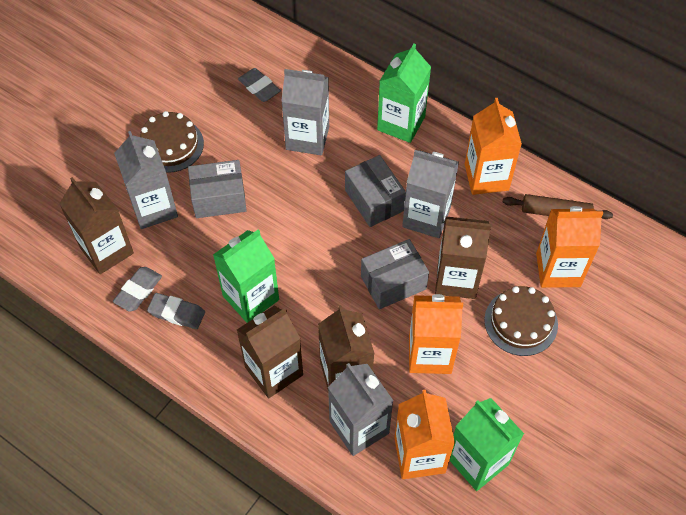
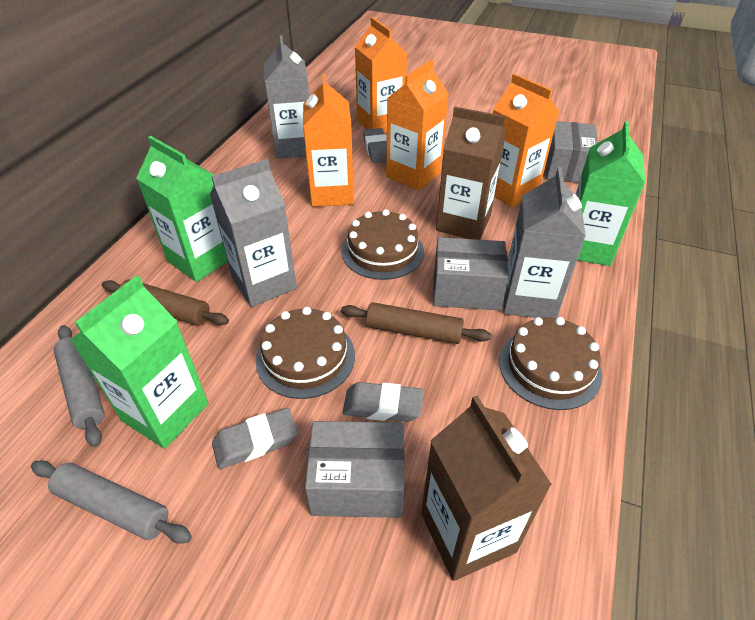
brown cake: [140,111,204,173] [484,286,558,356] = 2 -> [256,307,355,399] [342,209,424,280] [499,317,602,410] = 3
brown carton: [59,177,134,274] [237,306,303,398] [318,305,375,389] [435,216,491,299] = 4 -> [421,396,552,581] [436,107,506,240] = 2
brown rolling pin: [503,194,613,219] = 1 -> [102,279,229,326] [341,302,491,344] = 2
grey carton: [114,131,178,229] [281,69,329,155] [328,363,394,456] [402,150,459,238] = 4 -> [210,159,297,307] [264,35,309,159] [503,167,586,318] = 3
grey rolling pin: none = 0 -> [31,461,192,544] [54,325,105,447] = 2

